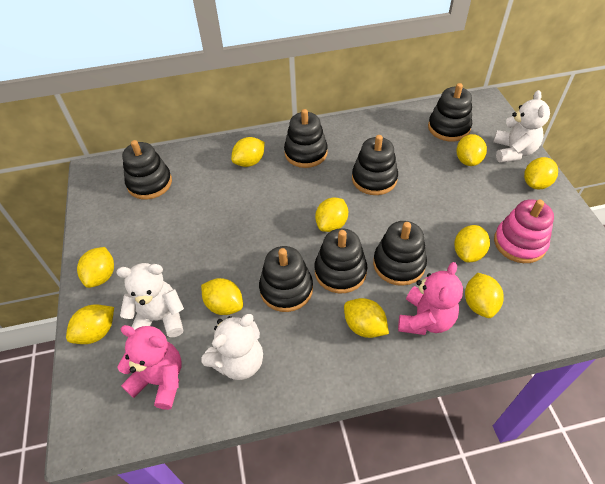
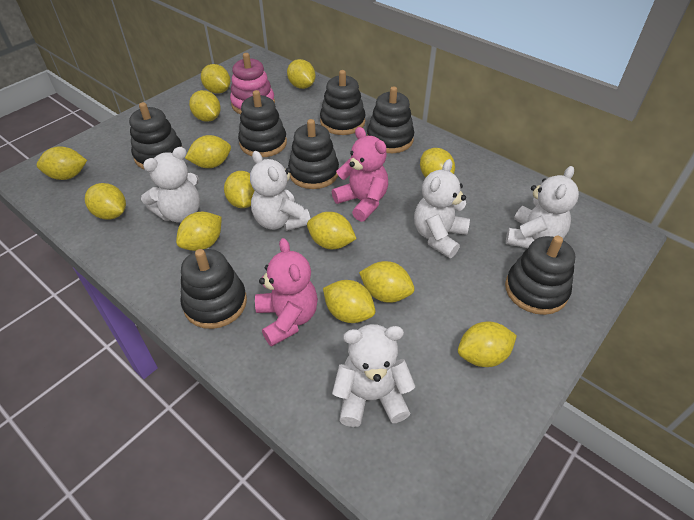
white teddy bear: [116,263,184,337] [202,314,263,380] [493,90,550,163] = 3 -> [141,147,200,223] [250,151,311,231] [332,324,416,427] [414,159,470,258] [506,166,579,248] = 5
yellow lemon: [66,304,114,344] [77,247,114,288] [201,278,243,315] [231,137,265,167] [315,197,348,232] [344,298,389,338] [454,225,490,262] [456,134,487,166] [465,273,504,318] [524,157,558,189] = 10 -> [37,146,87,180] [85,183,126,220] [176,211,222,251] [185,135,231,168] [189,90,221,122] [201,64,230,94] [224,171,255,208] [287,59,316,89] [307,212,356,249] [323,280,375,323] [359,261,415,303] [420,148,455,178] [458,322,517,367] = 13

